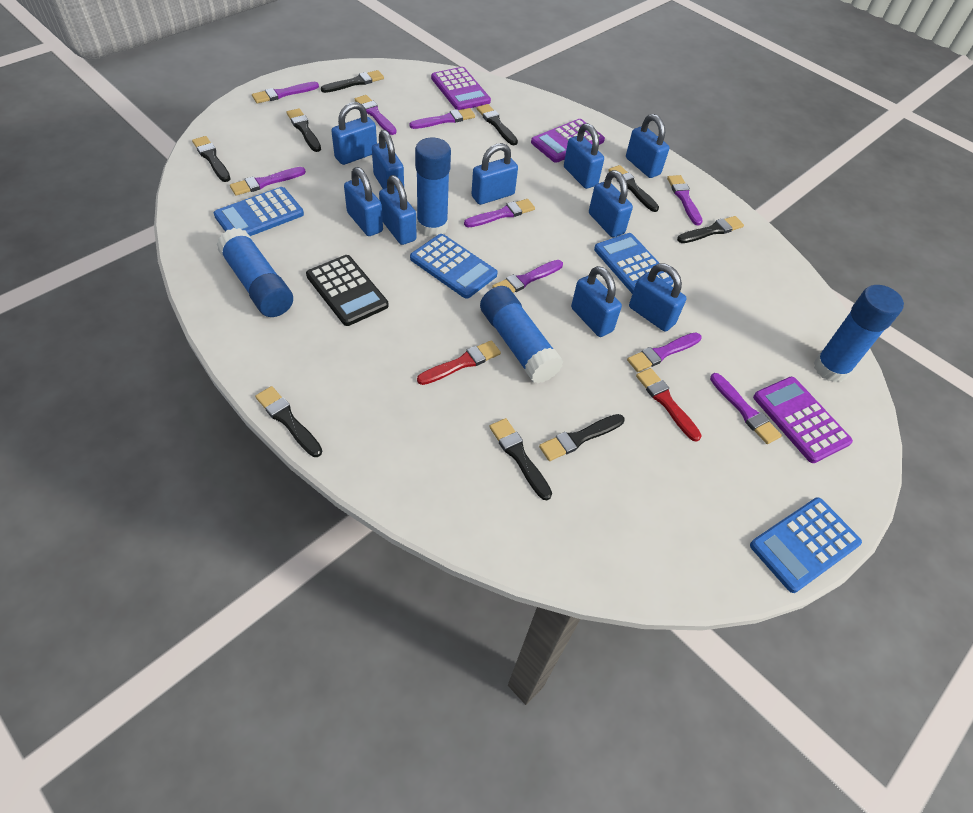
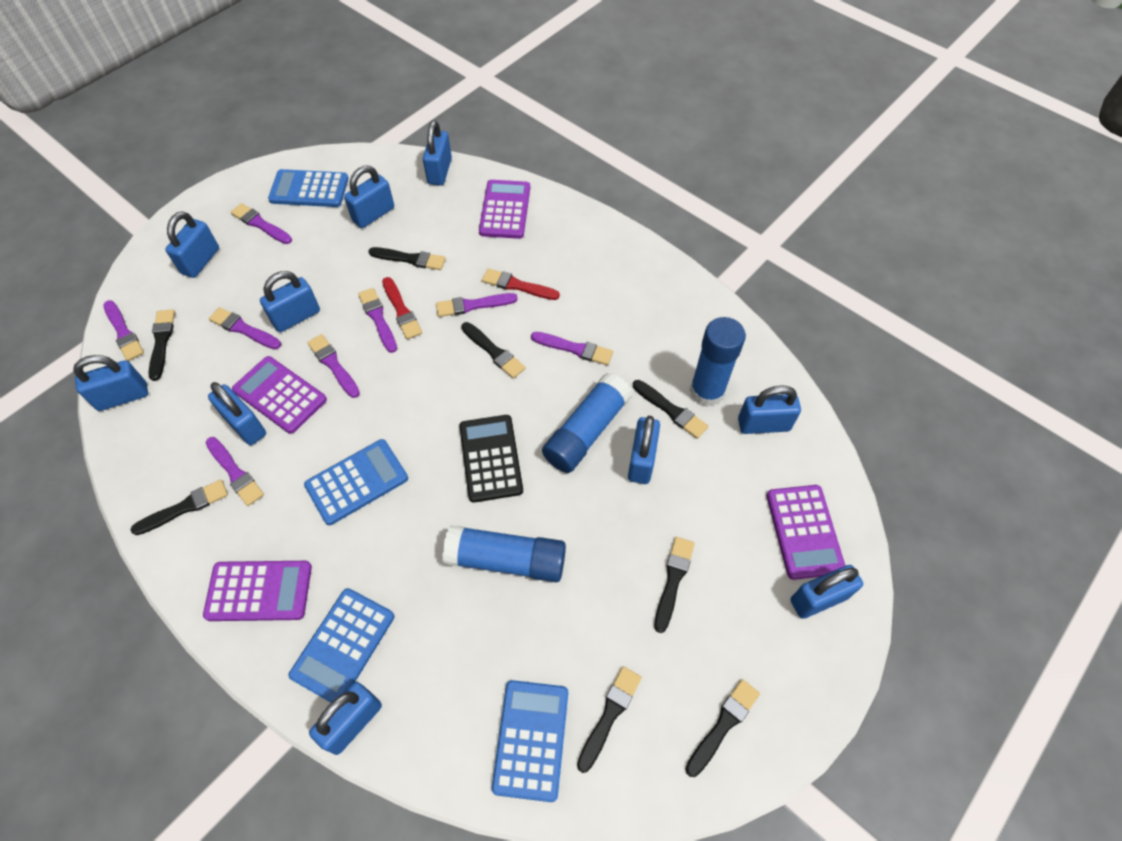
black brush: [192,136,230,182] [255,386,322,457] [287,108,321,152] [321,70,384,93] [477,104,518,145] [489,418,552,500] [539,414,625,461] [608,165,659,212] [677,216,744,243] = 9 -> [130,480,228,535] [148,310,175,381] [368,247,446,270] [461,322,525,378] [577,666,642,773] [633,380,708,439] [654,537,695,633] [685,679,760,777] = 8
blue glue stick: [216,228,293,317] [415,138,451,237] [480,286,563,384] [814,285,904,383] = 4 -> [442,525,566,582] [542,373,633,473] [690,317,746,407] = 3
purple brush: [230,167,306,196] [252,82,319,103] [355,95,396,135] [410,108,475,129] [464,199,535,227] [492,260,563,293] [627,332,701,372] [667,175,703,225] [710,373,782,444] = 9 -> [103,300,144,361] [206,437,264,506] [209,307,281,349] [231,203,292,244] [307,334,360,398] [358,288,397,353] [436,293,518,317] [531,332,613,365] = 8
purple calculator: [431,67,491,110] [531,119,605,163] [753,377,853,463] = 3 -> [203,561,312,621] [232,356,327,434] [479,180,530,239] [767,485,845,580] = 4

